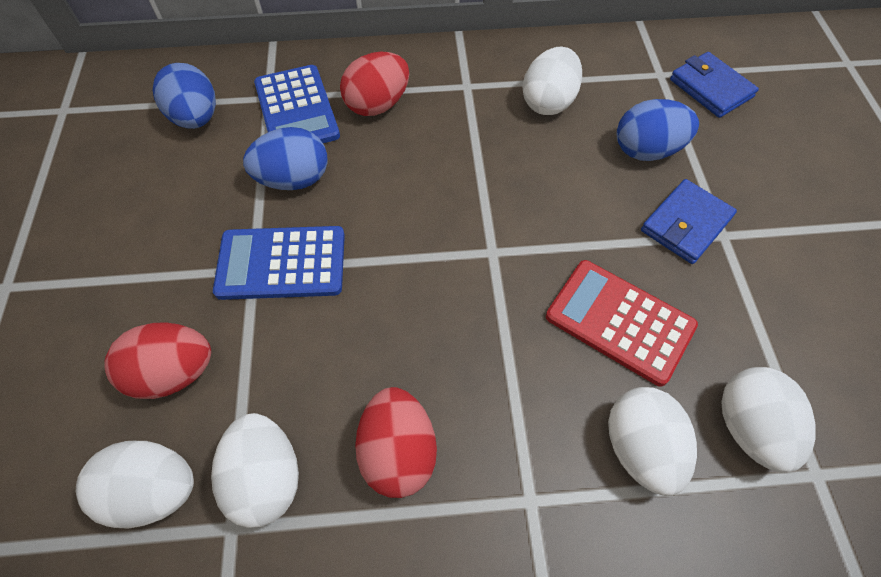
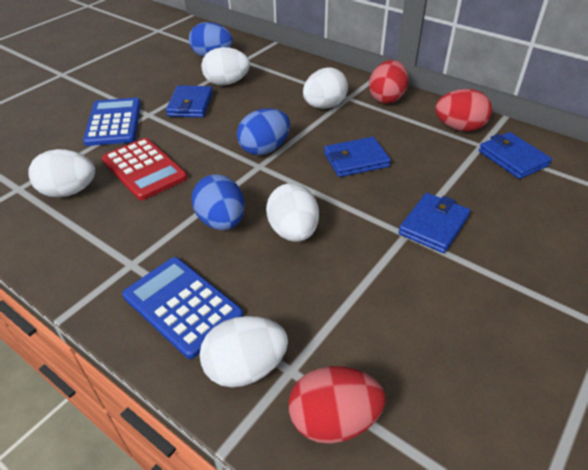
blue wallet: [641,179,737,264] [670,52,759,118] = 2 -> [166,85,213,118] [324,137,391,177] [398,193,470,253] [479,132,552,179] = 4

